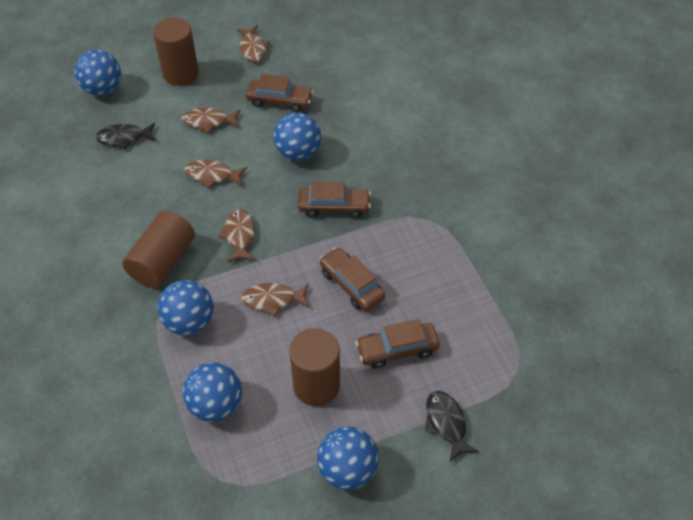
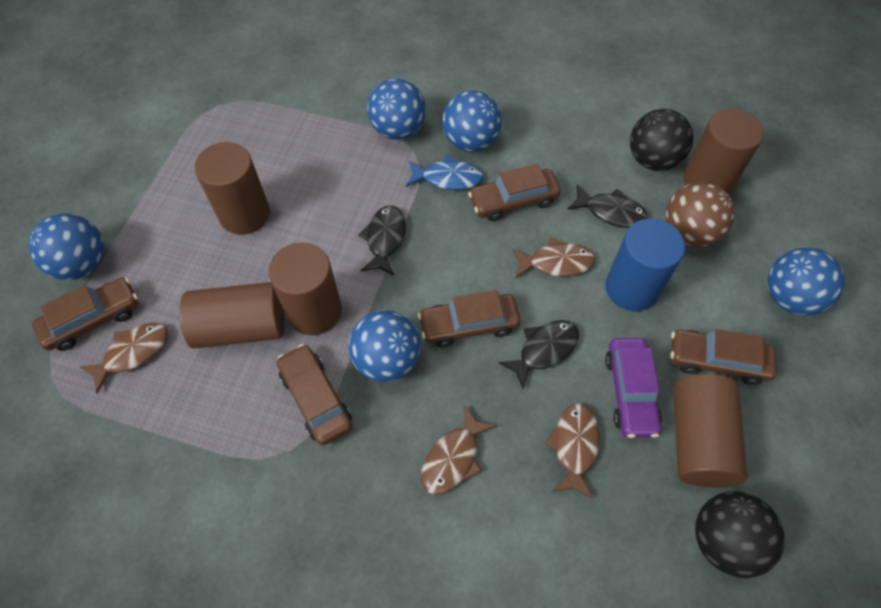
black ball: none = 0 -> [630,109,694,171] [695,491,785,578] = 2
black fish: [96,123,156,150] [425,391,479,462] = 2 -> [358,205,406,276] [499,320,579,389] [567,185,648,228] = 3
blue cylinder: none = 0 -> [605,218,685,311] = 1
blue fish: none = 0 -> [406,155,483,190] = 1
brown ball: none = 0 -> [666,182,735,247] = 1
brown car: [246,74,313,112] [298,181,371,218] [319,247,385,311] [356,319,440,369] = 4 -> [32,278,138,351] [277,344,352,445] [418,290,521,348] [468,164,561,221] [670,329,777,385] = 5
brown cylinder: [122,211,195,288] [153,18,199,86] [289,328,340,406] = 3 -> [179,282,285,348] [195,142,270,235] [268,242,342,335] [673,374,748,487] [683,109,764,194] = 5
brown fish: [182,107,241,133] [185,160,247,188] [218,209,255,263] [236,25,270,62] [241,283,310,317] = 5 -> [79,323,168,394] [421,405,496,495] [512,238,595,278] [545,403,600,499] = 4
purple car: none = 0 -> [605,338,662,438] = 1

